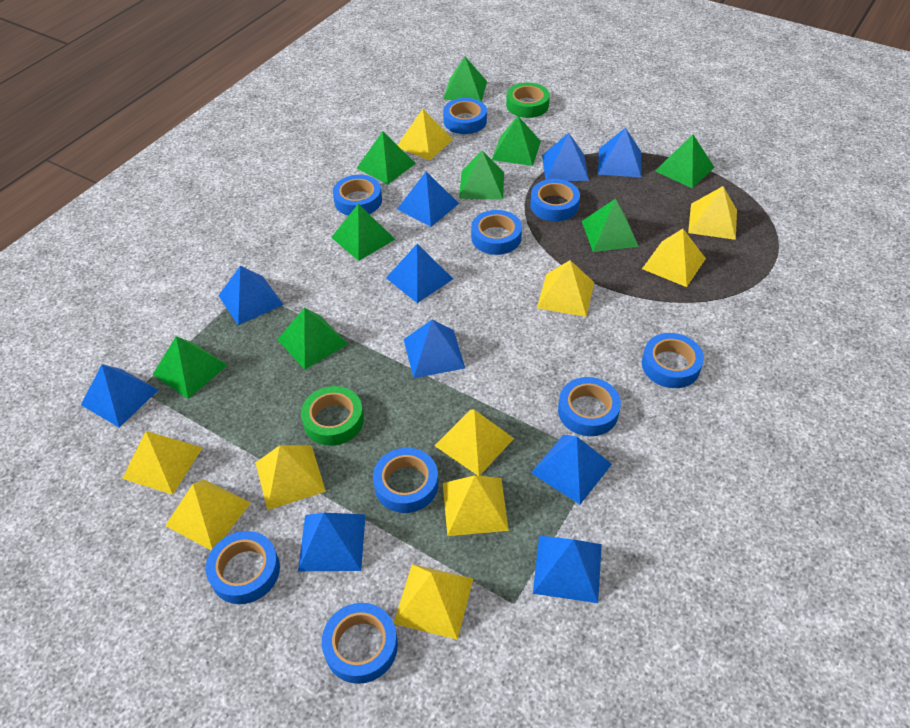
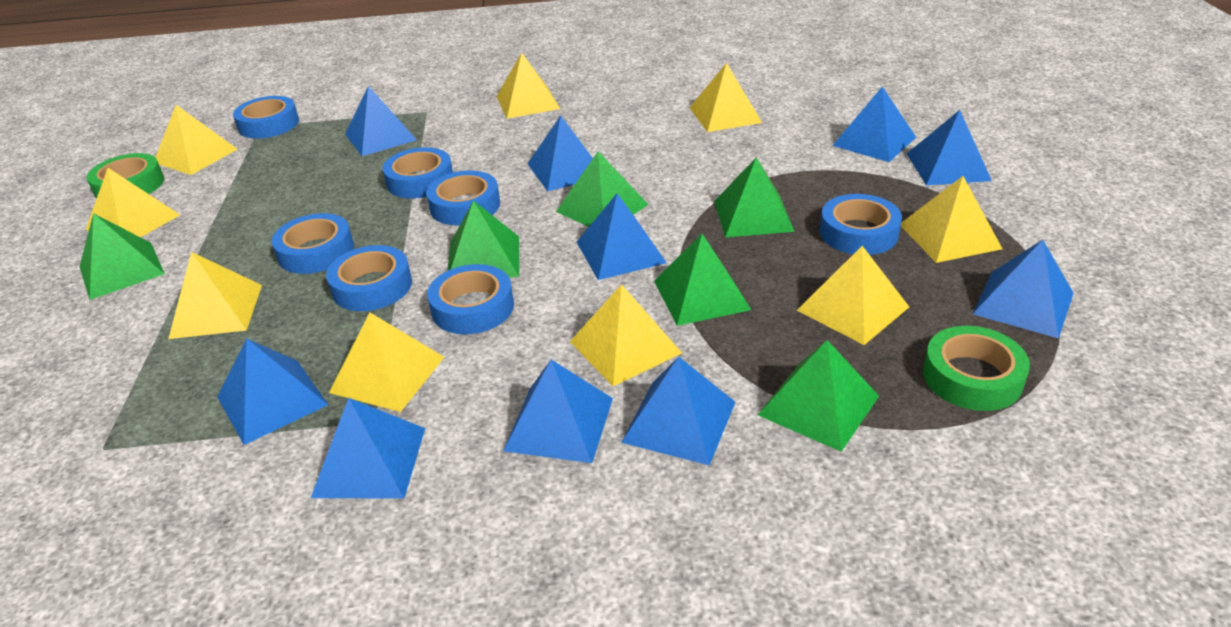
blue tape: [206,531,280,604] [322,603,398,684] [333,175,382,216] [373,448,438,513] [443,98,487,134] [471,210,522,255] [530,179,580,221] [558,377,621,436] [642,333,704,388] = 9 -> [233,96,299,139] [271,213,354,274] [326,245,412,311] [382,147,453,199] [426,170,500,225] [427,264,514,334] [820,194,902,255] = 7
green pyramid: [153,336,228,399] [277,308,348,370] [331,204,396,261] [357,131,416,184] [443,57,487,102] [459,150,504,200] [492,116,541,166] [582,198,639,252] [655,135,715,188] = 9 -> [79,213,165,300] [447,200,519,278] [556,152,649,227] [654,234,751,326] [714,157,795,237] [758,340,879,452] = 6
yellow pyramid: [122,431,202,495] [165,479,251,550] [256,445,326,510] [394,564,473,640] [398,109,453,161] [435,409,514,476] [443,475,509,536] [537,260,594,317] [642,229,706,287] [688,186,737,240] = 10 -> [86,168,180,237] [155,105,237,175] [168,252,262,339] [329,312,444,412] [496,53,560,119] [570,284,682,386] [690,63,762,132] [797,246,909,345] [901,176,1002,263] = 9

